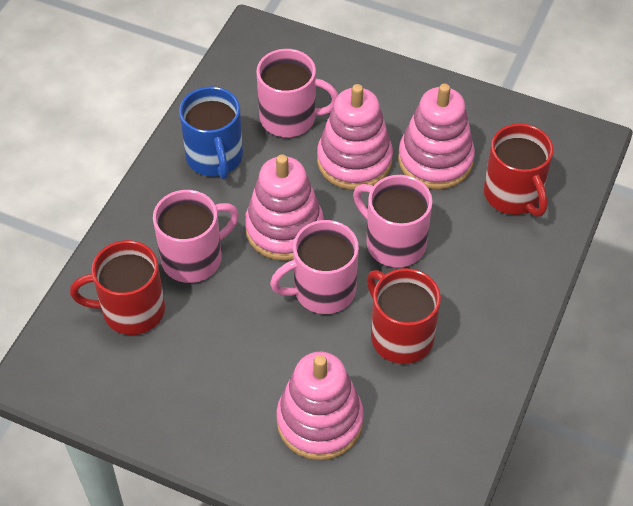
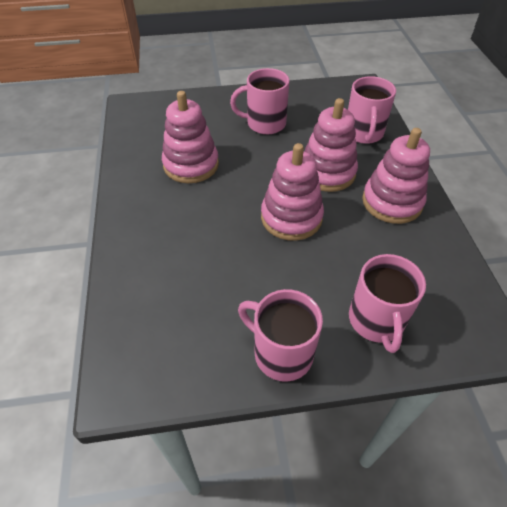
blue mug: [179,87,243,179] = 1 -> none = 0
red mug: [70,240,165,335] [367,268,441,364] [484,123,553,217] = 3 -> none = 0

